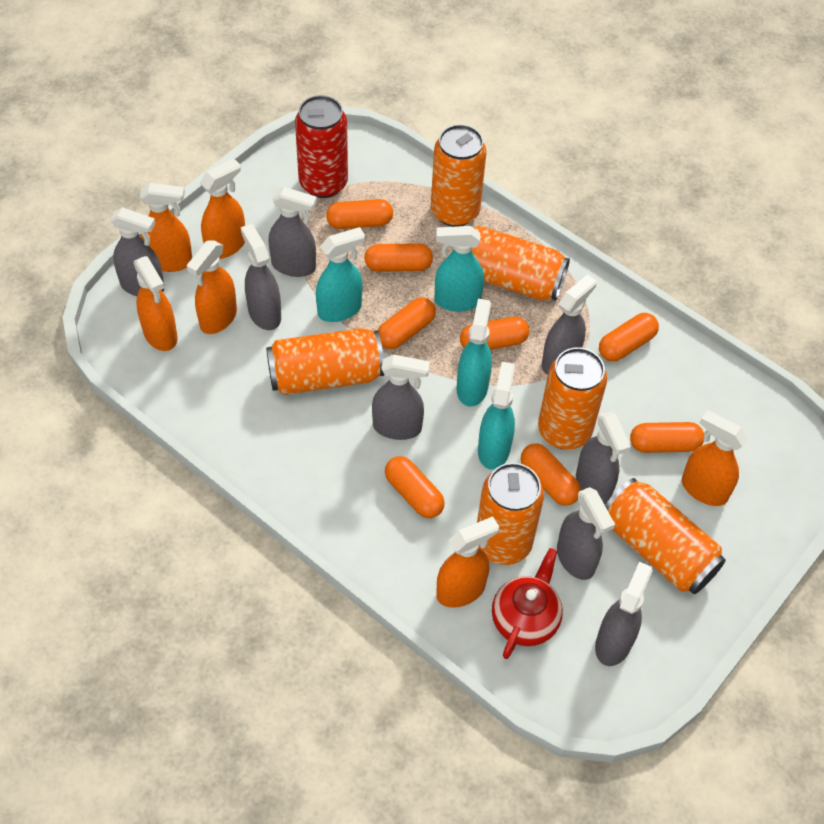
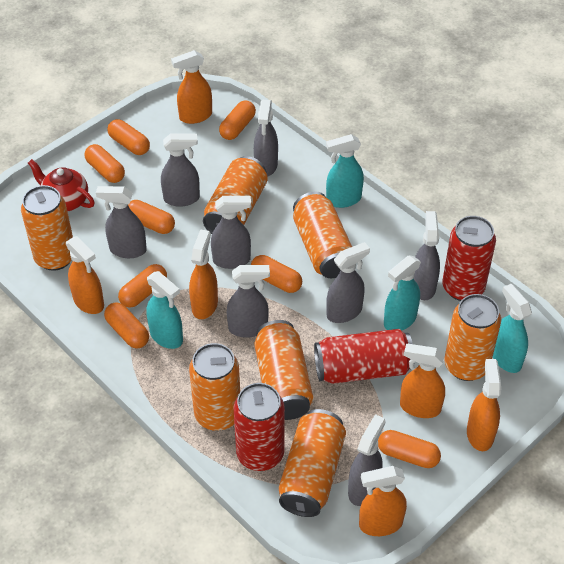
orange can: [266,328,384,395] [431,124,486,227] [472,225,570,301] [477,463,544,565] [538,347,607,449] [605,478,726,594] = 6 -> [21,185,73,271] [189,343,240,431] [203,156,268,234] [254,320,313,420] [279,409,346,517] [293,191,352,278] [444,294,501,381] = 7
red can: [295,95,348,198] = 1 -> [234,383,285,471] [314,329,413,384] [442,216,496,301] = 3

